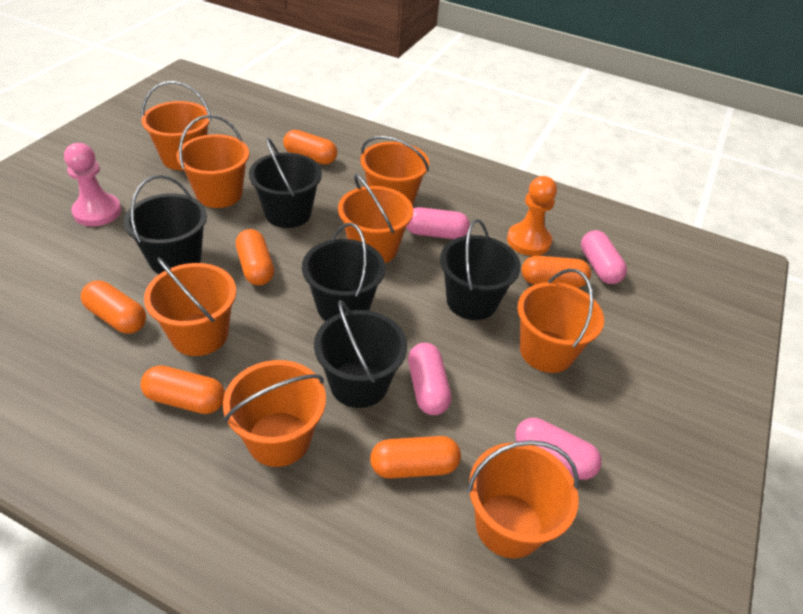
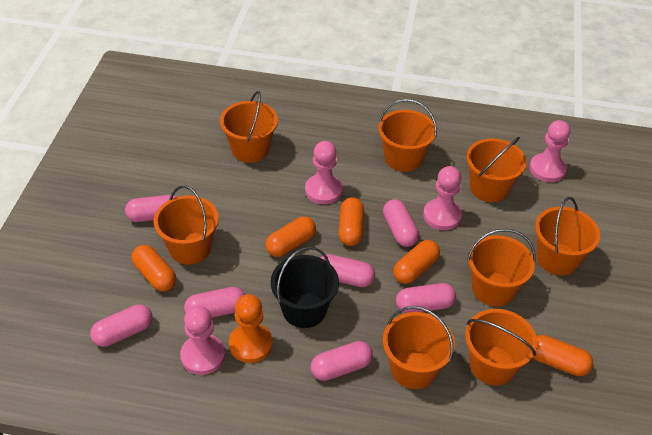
black bucket: [124,175,207,274] [249,138,322,228] [302,223,385,321] [314,300,407,408] [440,219,521,320] = 5 -> [271,247,339,328] = 1
orange capsule: [81,280,146,334] [140,365,225,414] [236,229,274,285] [283,130,337,165] [370,436,461,479] [521,256,591,288] = 6 -> [132,245,176,291] [265,216,316,257] [339,197,364,246] [393,240,440,284] [533,335,593,376] = 5
pink capsule: [406,207,470,239] [408,343,451,415] [515,418,602,480] [581,230,627,284] = 4 -> [90,304,153,347] [125,195,177,222] [184,287,245,318] [311,341,373,381] [320,254,375,287] [383,199,419,247] [396,283,456,313] = 7
pink pawn: [64,143,121,226] = 1 -> [180,306,225,375] [305,141,343,204] [423,166,462,230] [529,120,571,182] = 4

